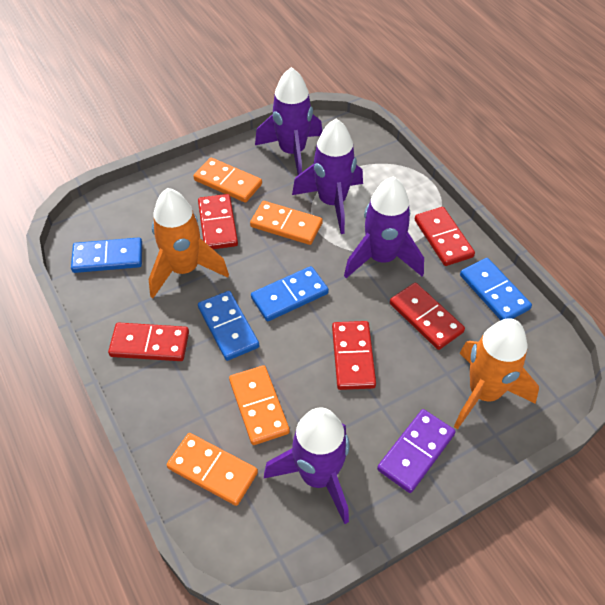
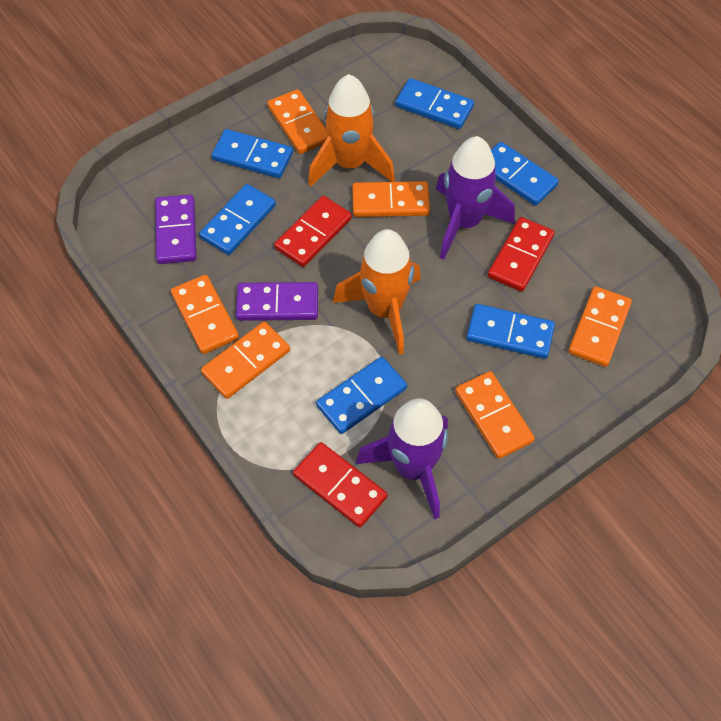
blue domino: [71,237,142,273] [198,291,259,361] [251,266,329,321] [460,258,532,320] = 4 -> [199,184,276,255] [212,129,293,178] [316,357,407,434] [395,78,474,129] [466,304,555,359] [491,142,559,206] = 6
orange domino: [167,433,258,506] [194,158,262,203] [229,365,290,445] [250,201,323,245] = 4 -> [171,275,239,354] [201,322,290,399] [267,89,328,154] [352,181,430,217] [455,371,535,459] [568,286,632,367] = 6
purple domino: [377,409,456,493] = 1 -> [155,194,197,264] [236,282,318,321] = 2
purple rocket: [255,67,322,175] [264,407,349,524] [292,119,363,234] [344,176,424,278] = 4 -> [356,398,448,519] [436,136,515,260] = 2
red domino: [108,322,189,361] [198,194,238,249] [332,321,376,390] [390,283,465,350] [415,207,475,266] = 5 -> [274,196,352,267] [293,442,387,527] [488,217,555,292] = 3

